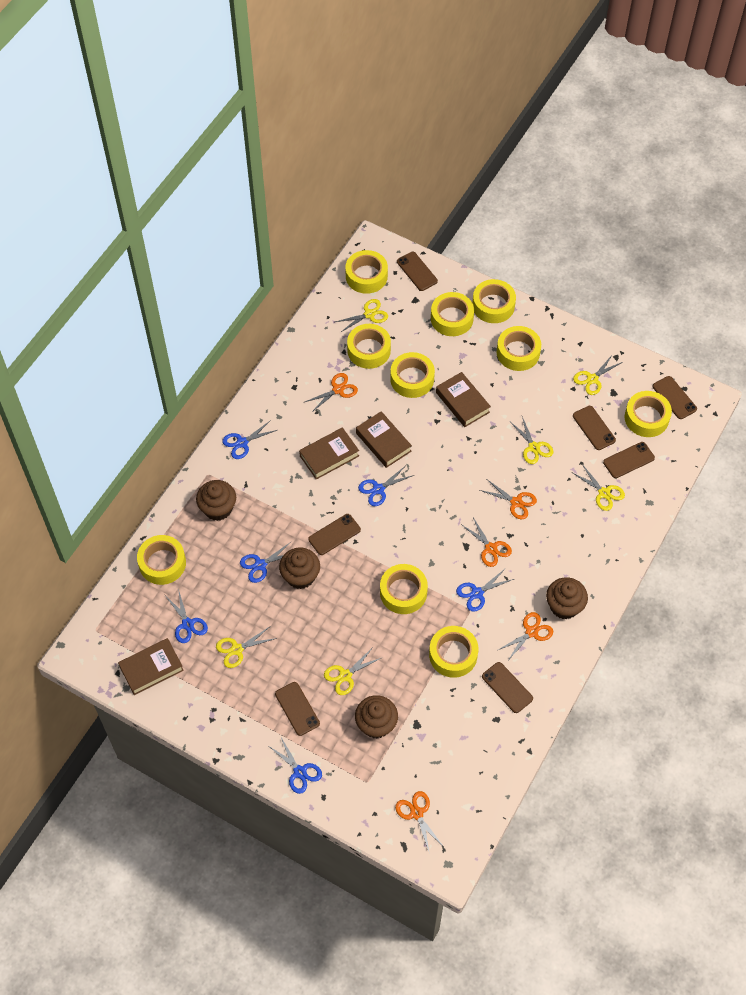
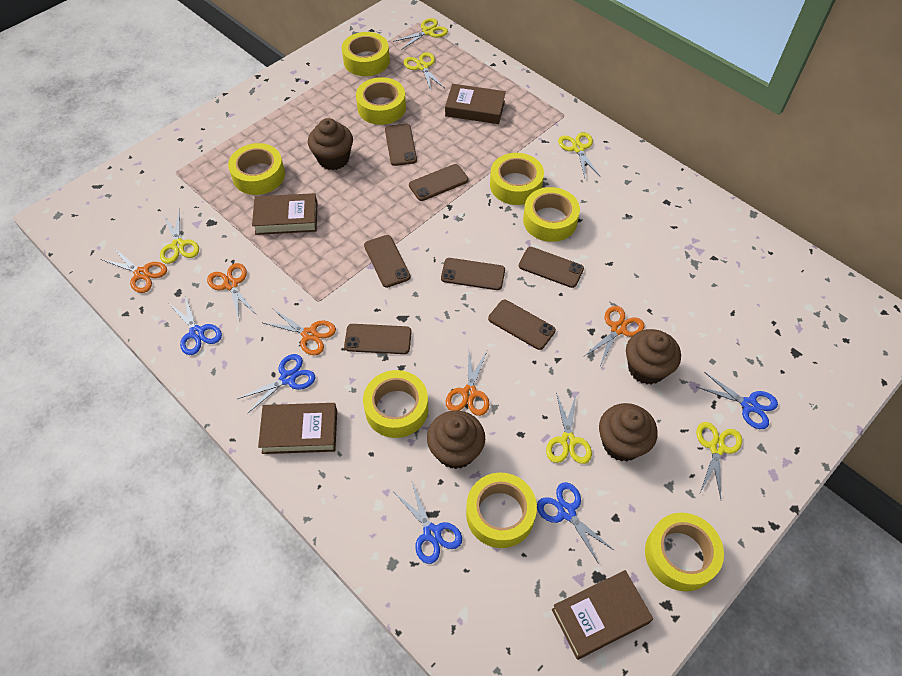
blue scissors: [166,589,208,643] [222,420,277,459] [240,541,292,583] [269,738,322,794] [358,466,414,506] [456,569,514,612] = 6 -> [169,295,222,355] [237,354,315,414] [394,482,462,564] [537,482,615,564] [697,372,778,429] = 5
yellow tape: [137,535,186,585] [345,250,388,294] [347,324,391,369] [380,564,428,614] [390,352,435,398] [429,626,478,678] [431,292,474,336] [472,279,516,323] [497,326,541,371] [625,391,672,437] = 10 -> [228,143,285,195] [342,32,390,76] [356,77,406,125] [363,370,428,438] [466,473,537,548] [490,153,544,205] [523,187,580,242] [645,513,724,591] = 8

